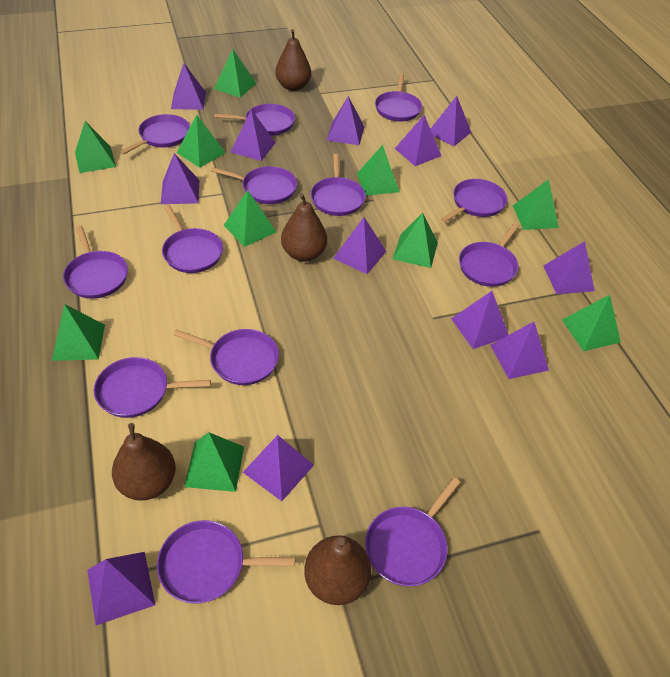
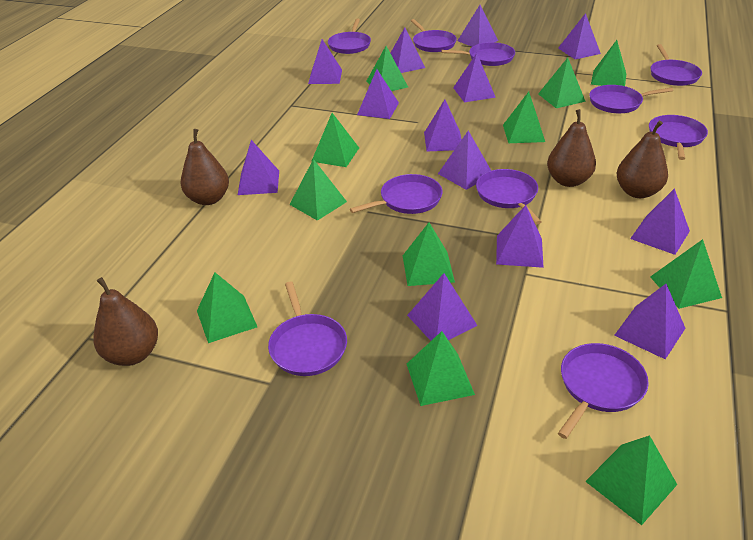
green pyramid: [52,304,105,361] [75,121,116,173] [177,114,226,168] [184,432,244,492] [214,49,256,98] [224,190,276,247] [357,145,400,196] [393,213,438,268] [513,179,559,230] [562,295,621,351] = 10 -> [197,273,257,343] [289,159,347,221] [311,113,359,167] [366,46,408,91] [403,223,455,286] [407,331,475,406] [503,92,545,143] [538,58,586,108] [585,435,677,525] [591,40,626,86] [650,239,722,309] = 11
purple pan: [63,225,128,299] [94,357,211,418] [120,114,190,155] [157,520,295,604] [162,206,223,273] [173,329,279,385] [211,166,297,204] [215,104,295,136] [311,154,365,216] [365,477,461,586] [375,73,422,122] [441,179,508,222] [459,223,519,287] = 13 -> [268,281,347,376] [328,19,371,54] [350,174,443,214] [411,19,457,52] [441,42,515,66] [476,169,541,224] [558,343,649,439] [589,85,673,113] [649,115,708,160] [650,44,702,86] = 10
purple pyramid: [87,552,155,625] [161,153,199,204] [171,63,206,110] [230,109,276,161] [243,435,314,501] [327,96,364,145] [333,217,387,274] [395,115,441,166] [431,96,471,146] [451,291,509,349] [490,322,549,379] [543,241,595,294] = 12 -> [238,140,279,195] [308,39,342,84] [357,69,399,119] [391,28,425,73] [407,273,478,341] [424,100,462,151] [438,131,491,190] [453,53,496,102] [457,5,498,47] [496,205,544,268] [558,13,601,59] [614,284,685,359] [630,188,690,255] = 13

